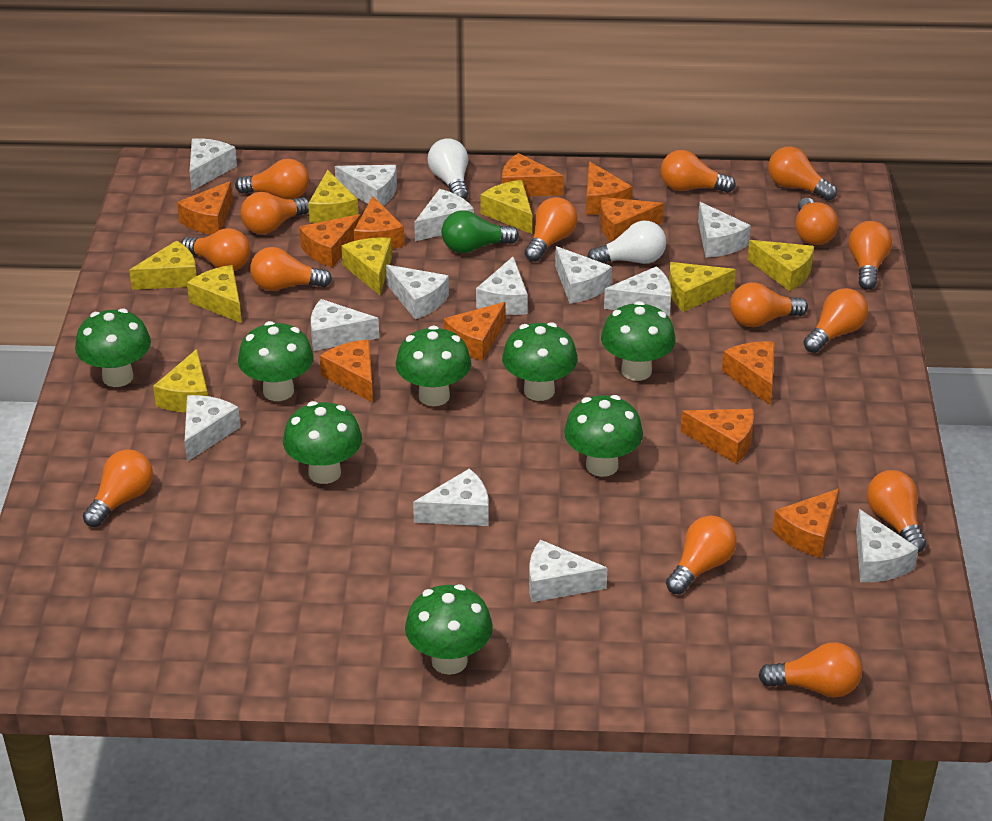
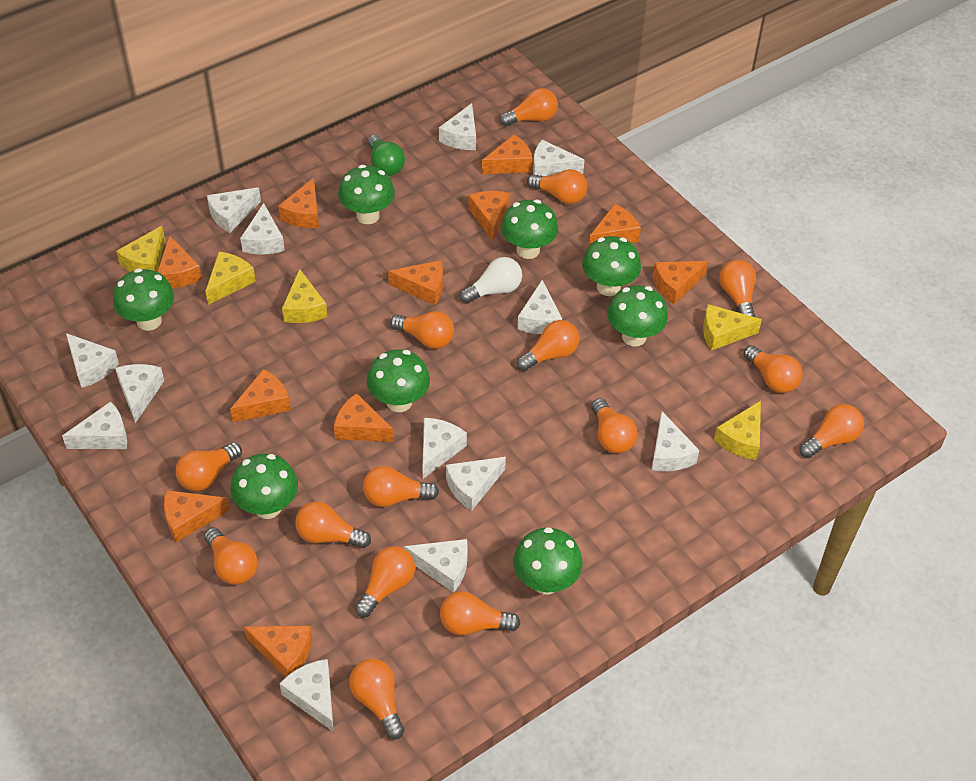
white light bulb: [427,138,468,200] [587,221,666,264] = 2 -> [460,257,522,304] = 1
yellow cheese: [129,241,197,290] [153,349,208,413] [187,265,242,323] [308,170,358,223] [341,237,392,295] [481,180,532,234] [669,262,736,312] [747,240,814,291] = 8 -> [116,226,165,272] [205,252,256,305] [282,269,328,323] [703,304,762,351] [714,401,761,460] = 5

